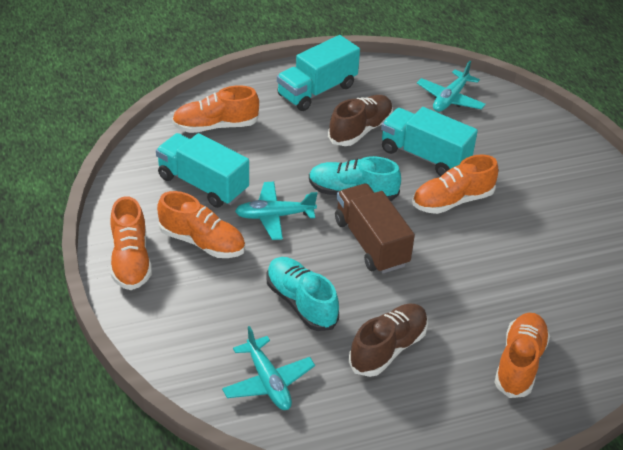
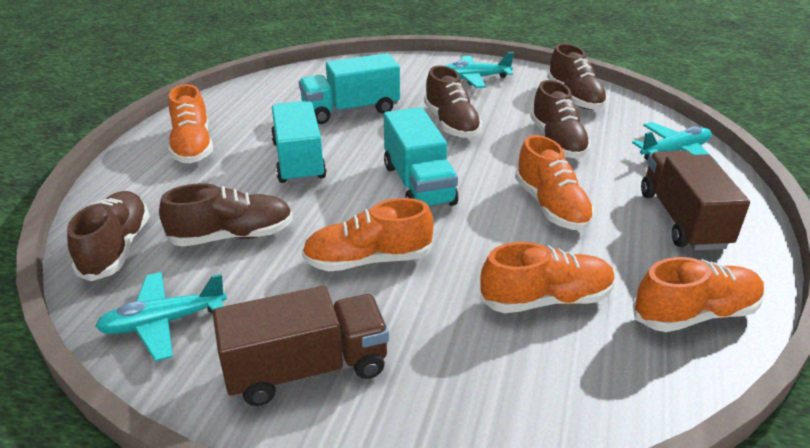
brown shoe: [328,95,393,146] [348,304,428,377] = 2 -> [67,191,150,281] [159,183,293,247] [424,66,482,138] [530,80,591,159] [547,43,608,110] = 5
brown truck: [335,183,415,273] = 1 -> [213,286,389,406] [641,150,750,251] = 2
turquoise shoe: [266,257,339,331] [309,156,401,201] = 2 -> none = 0

